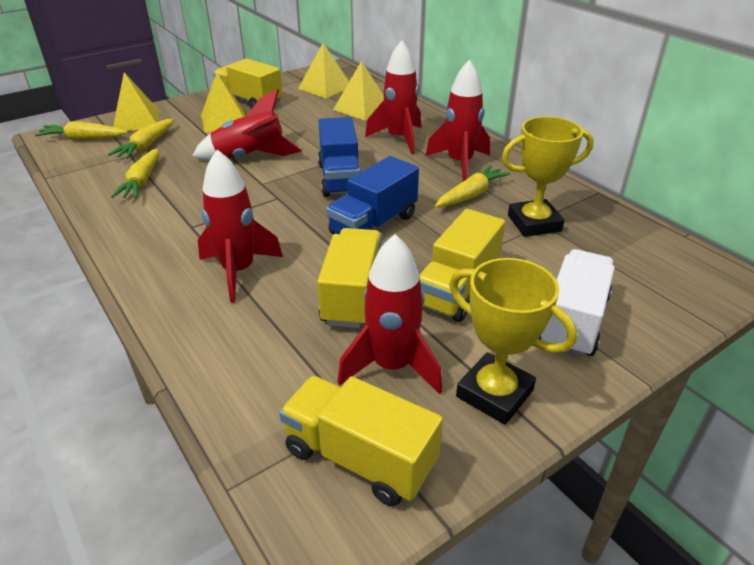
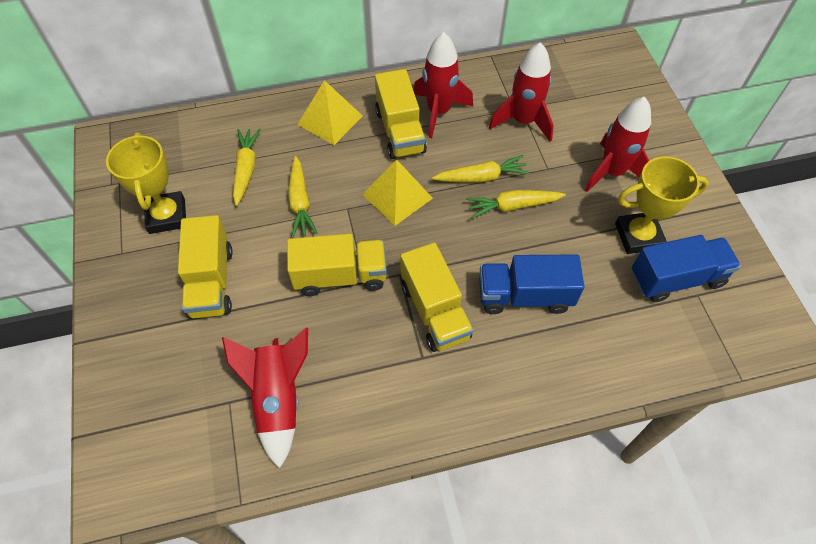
red rocket: [192,89,302,161] [198,149,283,303] [337,234,442,394] [365,40,421,154] [426,59,490,181] = 5 -> [222,328,308,469] [414,32,473,138] [489,42,554,142] [585,97,651,192] = 4
white truck: [539,249,615,357] = 1 -> none = 0
yellow pyramid: [113,72,159,131] [201,72,246,132] [298,43,349,98] [333,61,384,121] = 4 -> [297,80,363,145] [362,160,433,226] = 2

